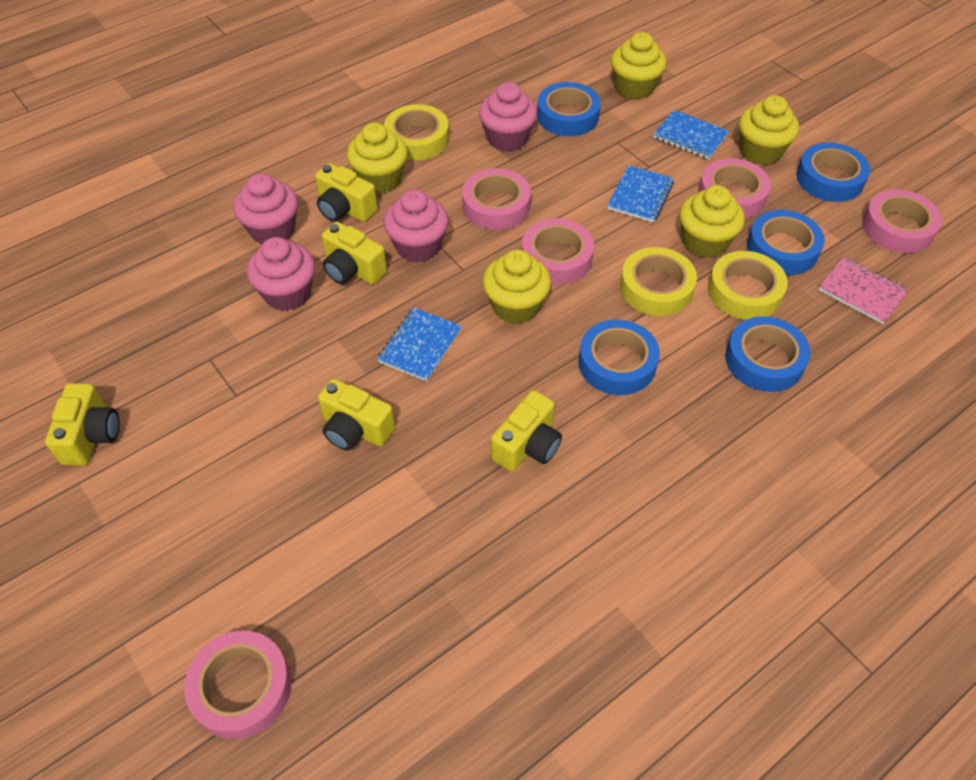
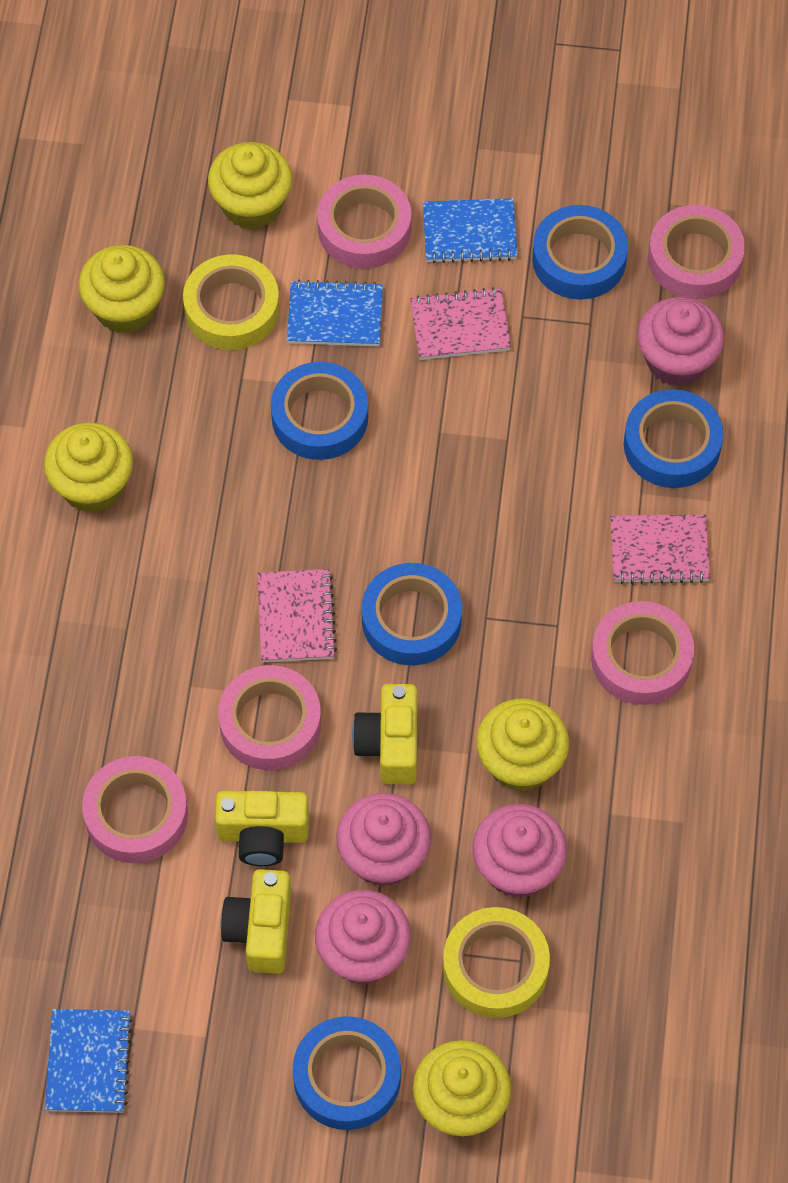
pink notebook: [818,257,908,324] = 1 -> [257,569,337,662] [410,287,511,360] [610,514,710,584] = 3
yellow camera: [45,383,120,465] [315,163,378,222] [318,379,395,451] [322,222,387,284] [491,390,562,472] = 5 -> [215,791,309,866] [220,869,291,974] [352,684,417,784] = 3
yellow tape: [384,104,449,160] [620,247,697,316] [708,251,788,320] = 3 -> [183,254,280,350] [443,907,550,1018] = 2

